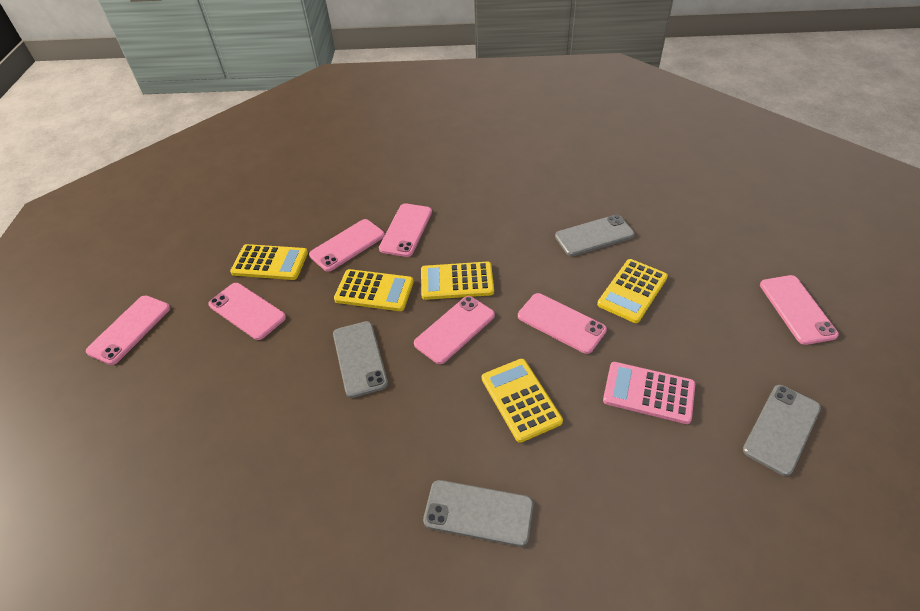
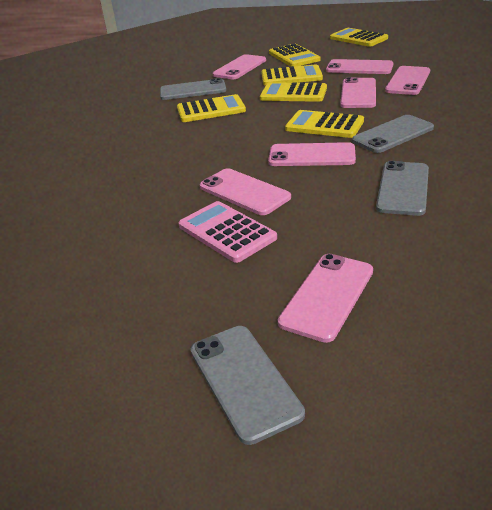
yellow calculator: [230,244,308,280] [334,269,414,311] [421,262,494,300] [482,359,563,443] [597,259,668,323] = 5 -> [177,94,246,122] [260,83,327,102] [261,64,323,86] [269,44,321,67] [285,110,364,138] [330,28,388,47] = 6

